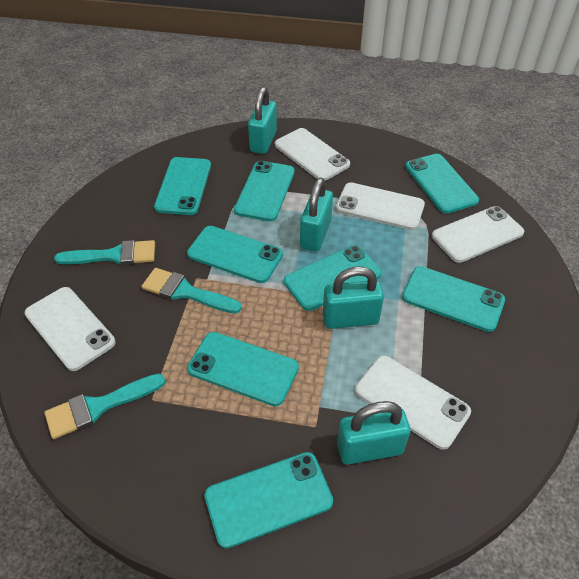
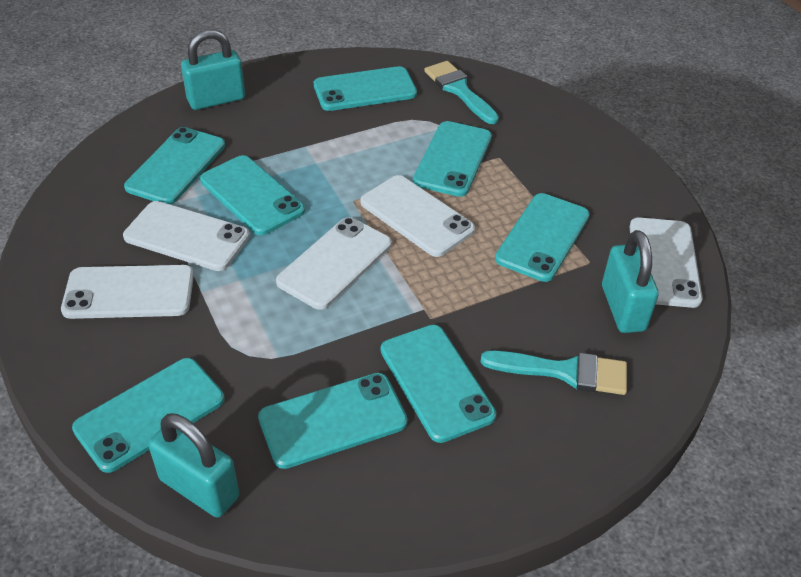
turquoise brush: [44,374,166,439] [54,240,155,265] [141,268,242,314] = 3 -> [424,61,499,124] [481,350,627,395] = 2
turquoise padlock: [248,87,277,154] [300,178,333,251] [323,266,384,329] [337,401,411,465] = 4 -> [148,413,239,518] [181,29,245,110] [602,230,659,333] = 3

